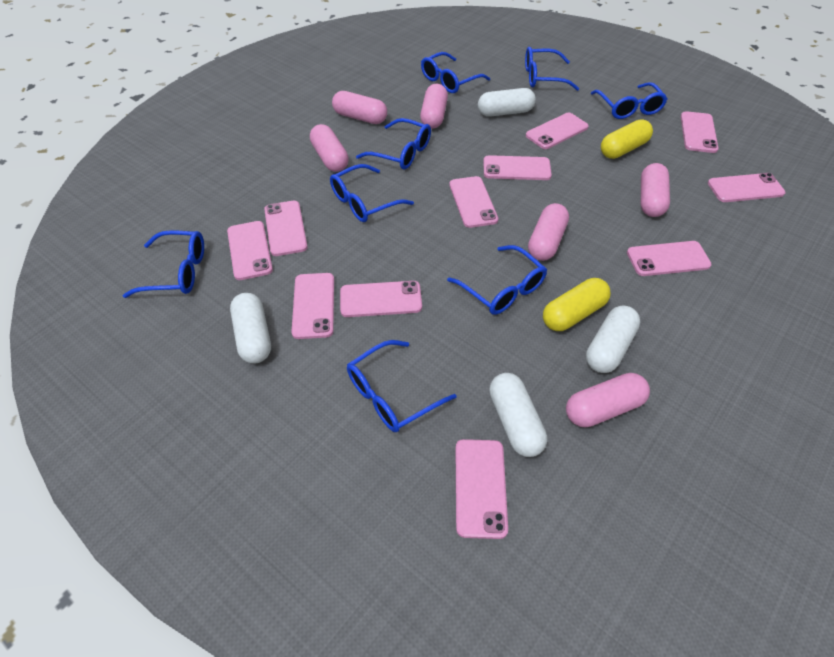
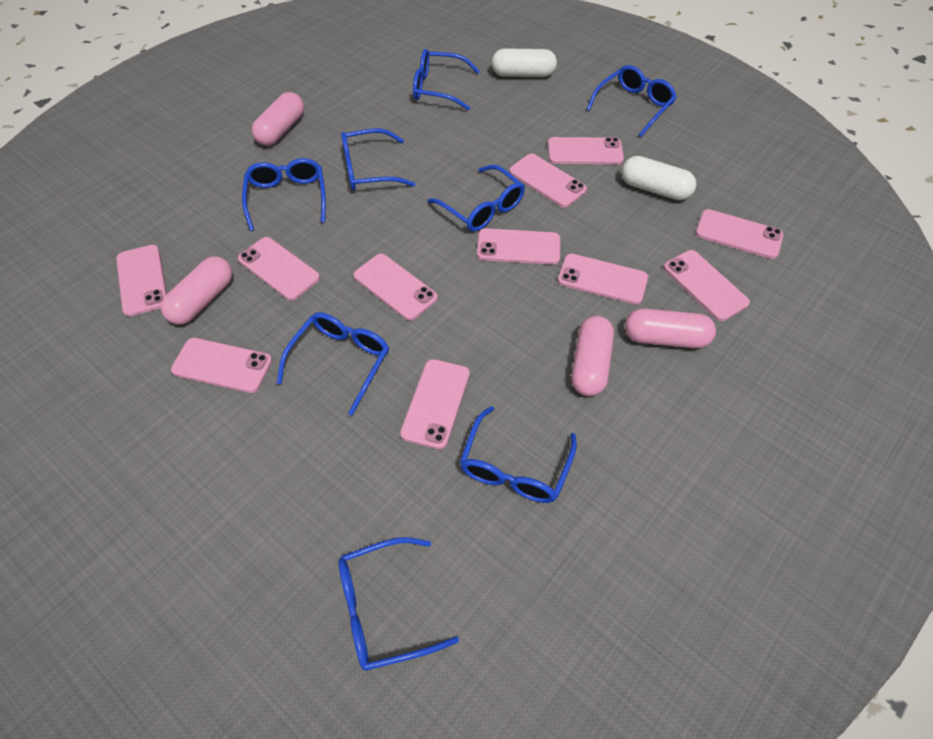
pink capsule: [310,124,349,172] [332,91,387,124] [420,83,448,129] [528,203,569,261] [566,373,650,427] [641,163,670,217] = 6 -> [161,256,233,325] [252,92,304,146] [572,316,614,396] [625,309,716,348] = 4
white capsule: [230,293,271,363] [478,88,536,117] [489,373,547,457] [586,305,640,373] = 4 -> [492,48,557,77] [621,156,696,200] = 2
yellow capsule: [543,278,611,331] [601,119,653,159] = 2 -> none = 0

